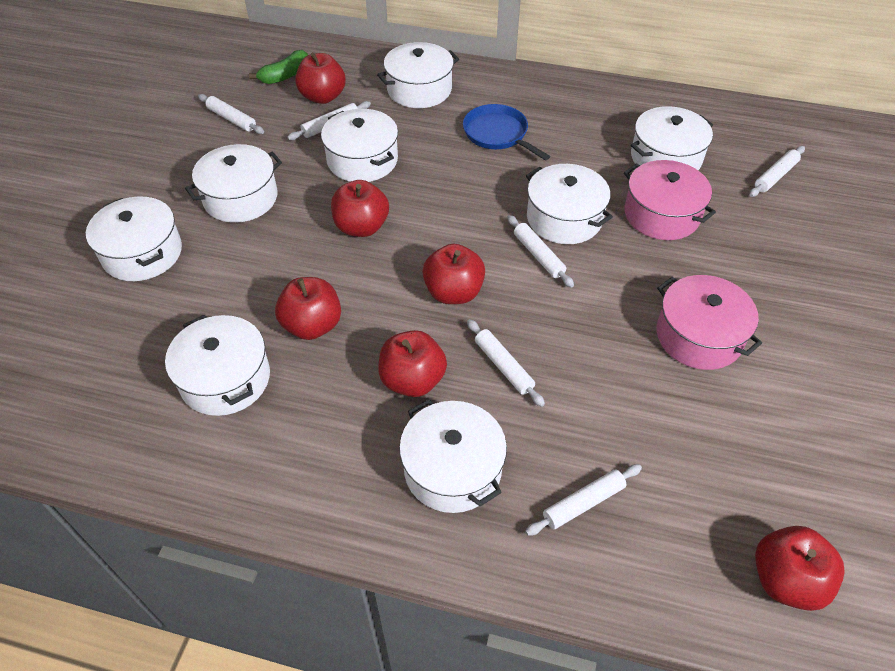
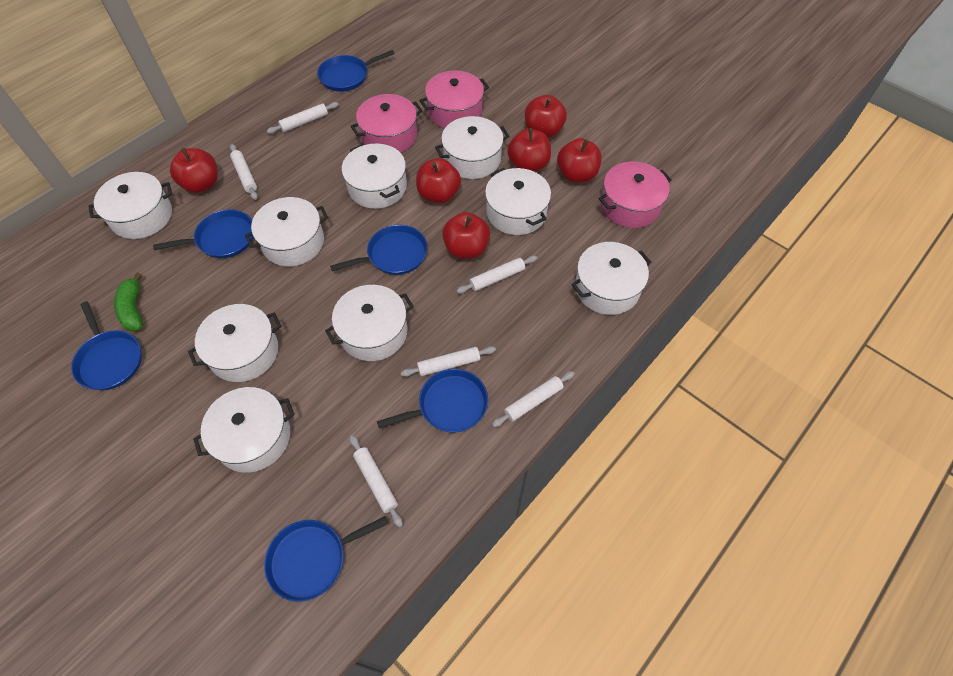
blue pan: [463,104,550,160] = 1 -> [71,301,142,390] [153,209,253,258] [264,516,388,602] [317,50,395,92] [330,225,428,275] [377,369,488,433] = 6
pink pot: [624,160,716,240] [657,275,762,370] = 2 -> [351,94,423,153] [419,70,489,128] [599,162,672,228] = 3
white pot: [86,196,182,281] [165,315,270,416] [185,144,282,223] [321,109,398,182] [377,42,459,108] [399,399,507,513] [526,164,613,244] [631,106,713,170] = 8 -> [88,172,172,239] [188,304,281,382] [193,387,295,473] [245,197,328,266] [325,285,414,361] [342,144,407,209] [435,116,509,179] [485,168,551,235] [572,242,652,315] = 9

